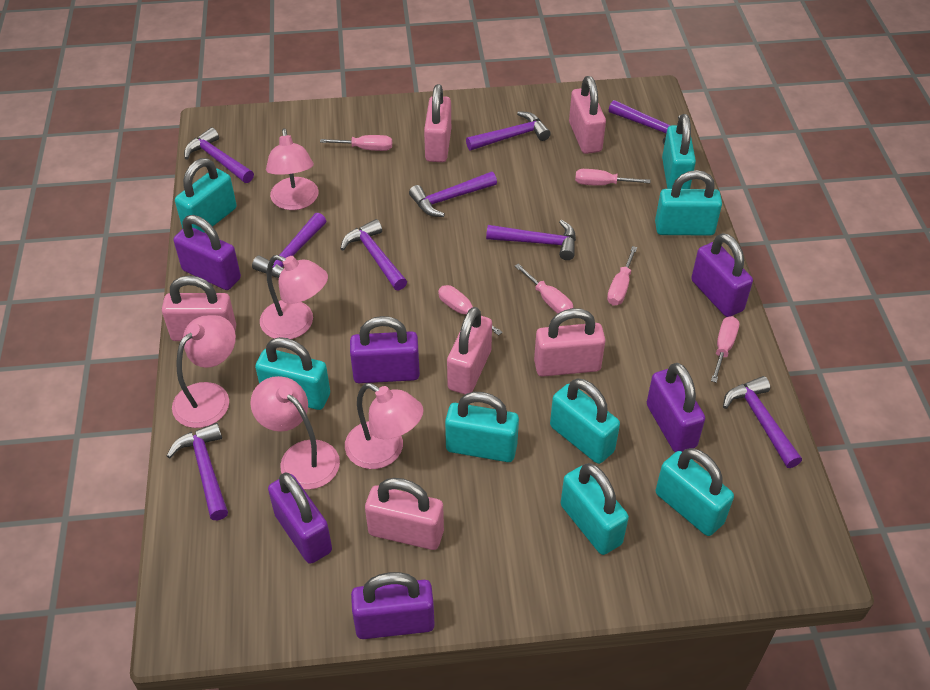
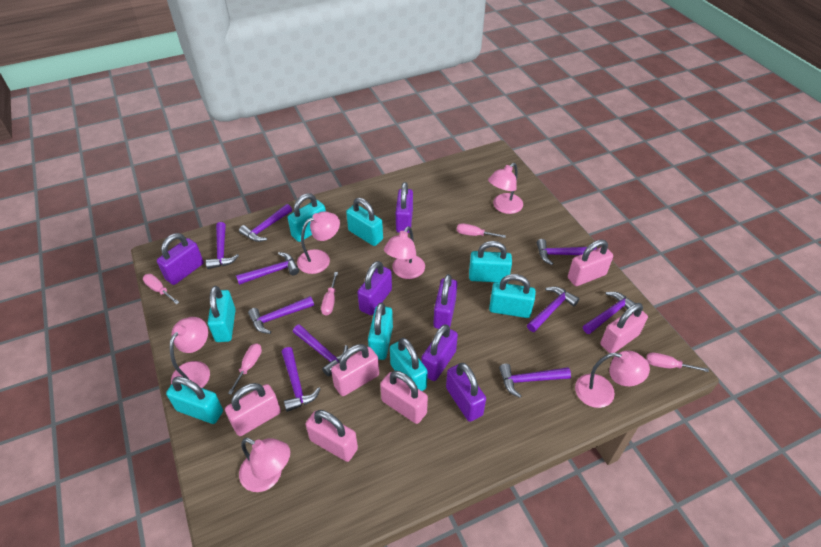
pink lamp: [172,315,236,428] [250,376,340,490] [260,255,328,339] [266,128,318,210] [345,383,424,469] = 5 -> [170,317,210,388] [239,438,290,492] [297,211,340,274] [384,226,425,279] [488,163,523,214] [575,351,650,408] = 6
pink screwdriver: [320,135,392,151] [438,285,502,335] [515,263,573,314] [575,169,650,186] [607,246,637,306] [711,316,739,383] = 6 -> [143,274,179,304] [228,343,262,395] [321,272,338,316] [457,223,506,238] [646,352,709,372] = 5
purple hammer: [167,423,228,520] [184,128,254,183] [252,213,326,278] [340,219,407,290] [409,172,497,217] [466,111,551,151] [486,220,576,260] [609,100,681,144] [723,376,802,468] = 9 -> [206,222,239,269] [236,252,299,285] [239,204,292,242] [248,296,314,334] [282,347,320,412] [293,324,348,376] [499,364,571,398] [527,287,579,332] [537,239,597,265] [583,292,635,334] = 10

